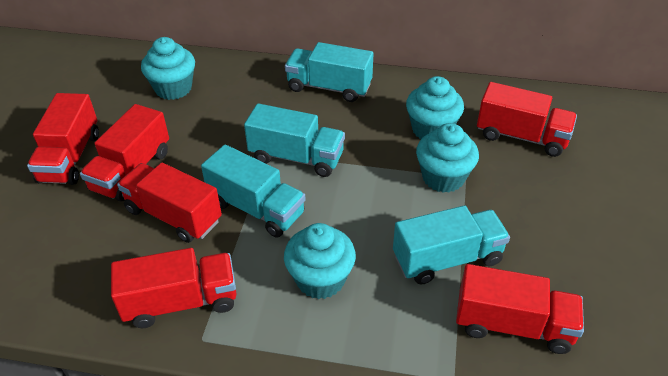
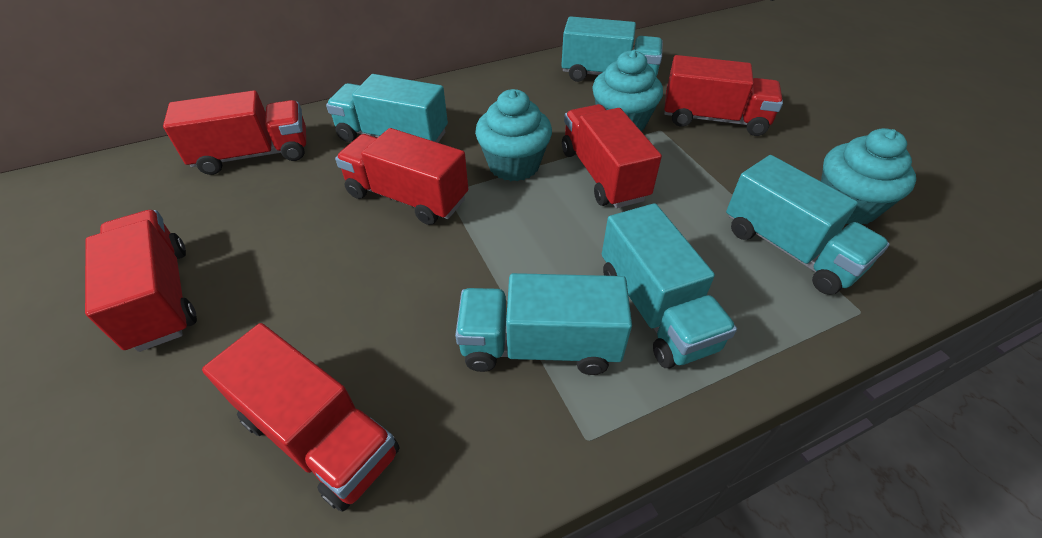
turquoise cupcake: [141,37,195,100] [284,223,356,299] [406,76,464,139] [416,123,479,193] = 4 -> [475,89,552,181] [592,50,663,132] [821,128,916,224] = 3
turquoise truck: [201,145,306,237] [244,103,345,177] [285,42,374,102] [393,205,510,285] = 4 -> [326,74,448,143] [455,273,632,375] [561,16,663,82] [602,203,737,368] [726,155,890,295] = 5

